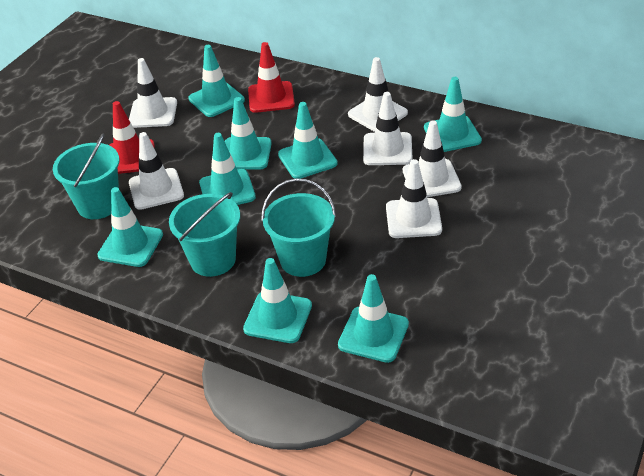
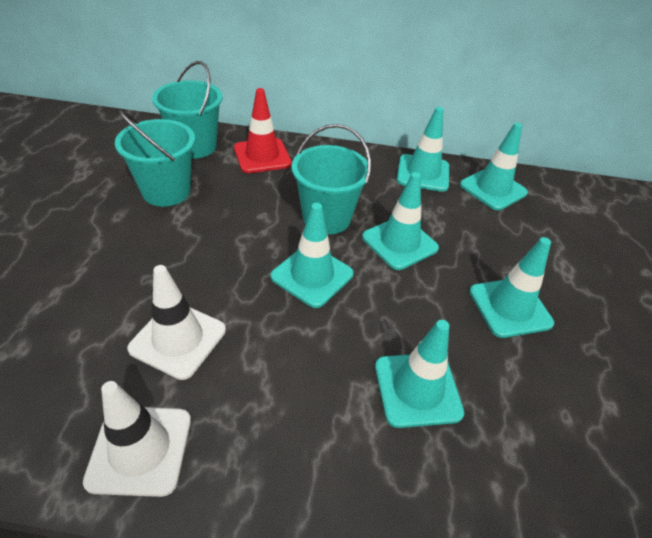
red traffic cone: [109,101,154,174] [248,42,295,113] = 2 -> [234,88,292,173] = 1
turquoise traffic cone: [97,187,163,267] [189,45,245,117] [199,133,256,205] [225,97,272,169] [243,258,312,343] [278,102,338,179] [338,274,409,363] [424,77,482,152] = 8 -> [271,203,354,308] [362,172,439,270] [375,320,464,428] [397,107,449,192] [460,123,528,210] [469,237,554,338] = 6
white traffic cone: [129,58,177,128] [129,132,184,210] [348,57,408,132] [363,92,412,165] [386,159,442,238] [403,121,462,197] = 6 -> [83,381,191,497] [127,265,226,380] = 2

